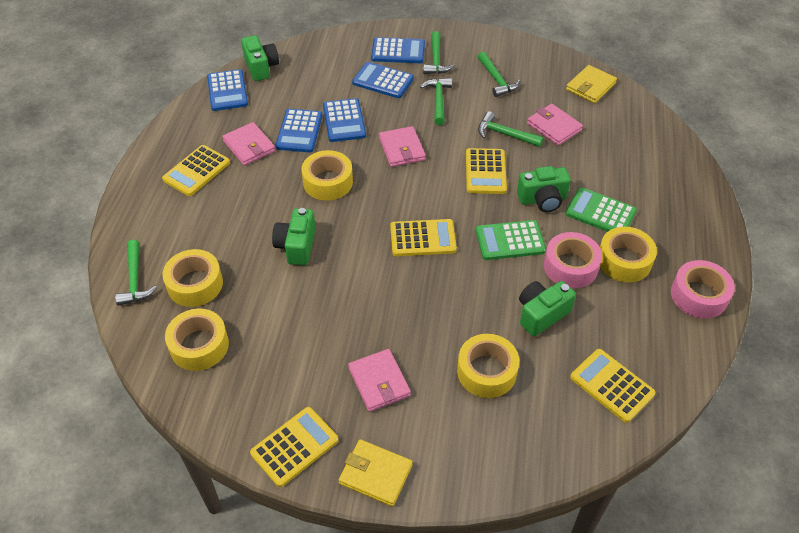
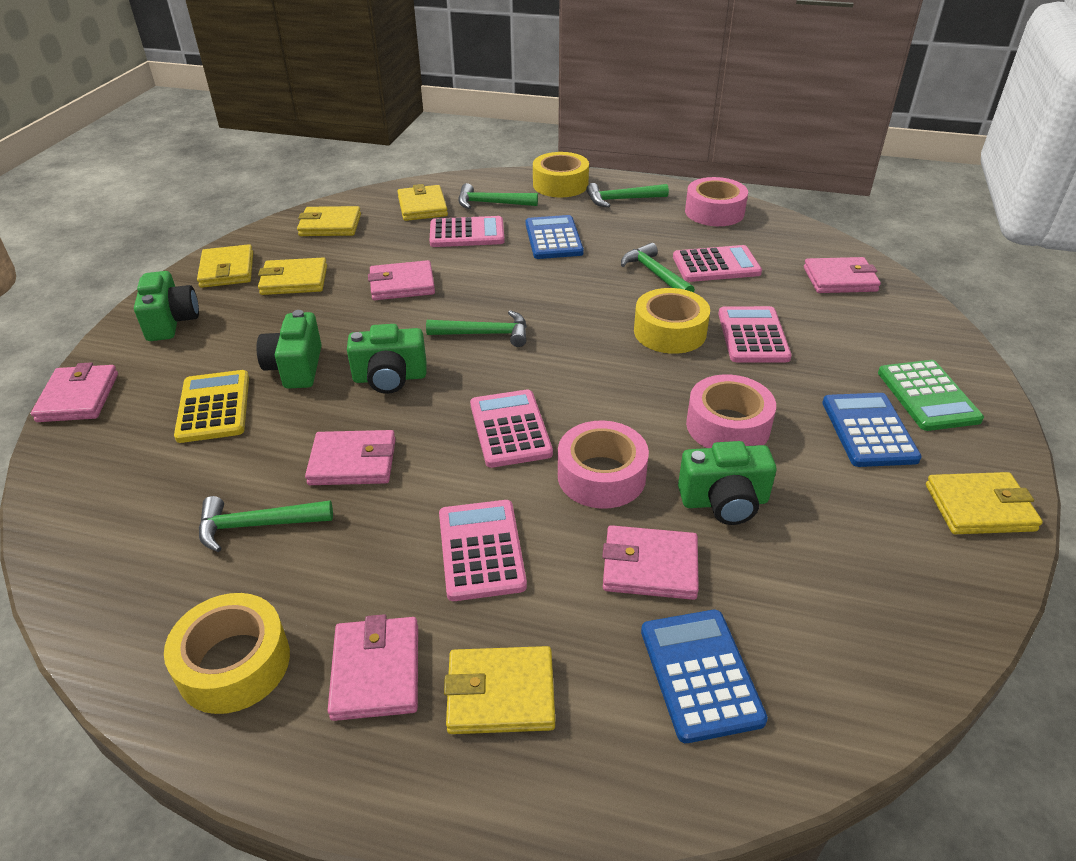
blue calculator: [207,69,248,111] [276,109,323,153] [323,98,366,142] [352,62,414,98] [371,37,425,63] = 5 -> [526,215,584,259] [641,610,768,743] [822,393,922,467] = 3
green calculator: [476,220,546,260] [565,187,637,232] = 2 -> [878,360,984,431] = 1
pink calculator: none = 0 -> [430,216,505,247] [439,500,527,601] [470,390,553,468] [673,245,762,282] [718,306,792,362] = 5
pink tape: [544,232,602,288] [671,260,735,319] = 2 -> [558,421,649,509] [685,177,748,226] [686,375,776,448] = 3
pink wallet: [222,122,275,165] [348,349,411,412] [379,126,426,167] [527,104,583,145] = 4 -> [31,362,118,422] [305,430,396,485] [327,614,418,721] [368,260,435,300] [602,525,699,600] [804,257,881,293] = 6
yellow calculator: [162,145,230,196] [250,407,339,487] [390,219,457,256] [466,148,507,194] [570,349,656,423] = 5 -> [174,370,249,443] = 1
yellow tape: [162,249,223,307] [165,309,229,371] [302,150,353,201] [457,334,519,398] [600,227,657,282] = 5 -> [164,593,290,714] [533,152,589,197] [634,288,710,354] = 3
yellow wallet: [339,439,413,506] [566,65,617,103] = 2 -> [197,244,253,288] [258,257,327,295] [297,206,361,236] [397,184,448,221] [444,646,555,734] [926,472,1043,534] = 6

